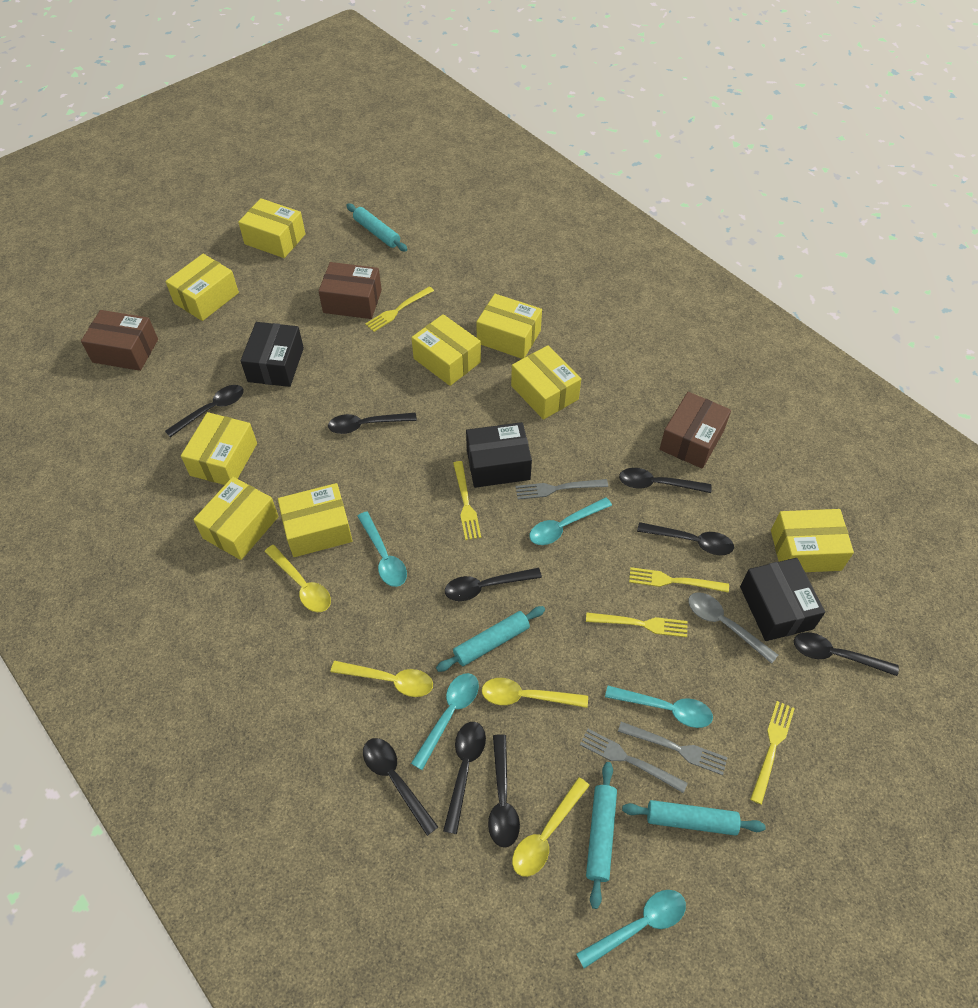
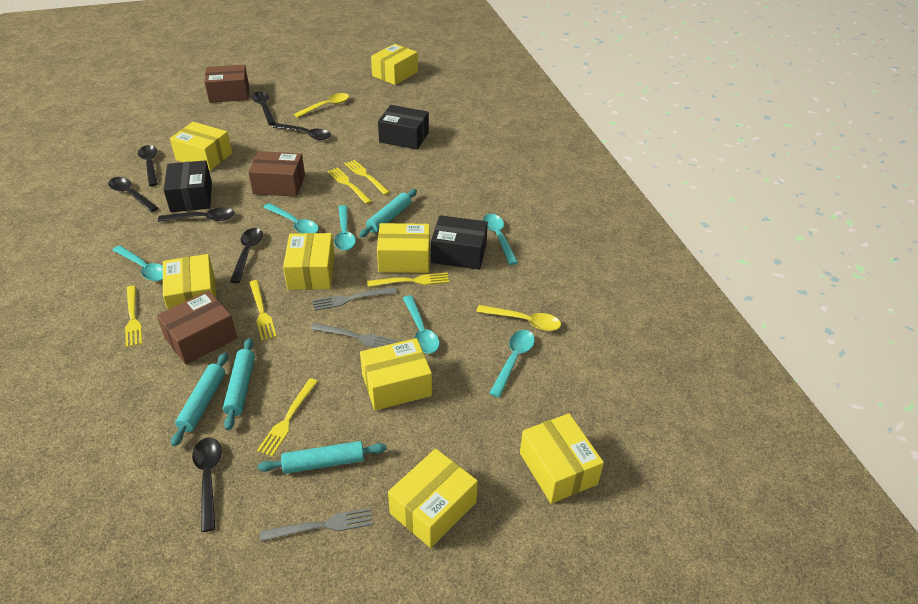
black spoon: [165,385,244,437] [328,413,417,434] [363,738,438,836] [443,722,486,834] [445,568,542,601] [488,734,520,848] [619,468,712,493] [637,522,734,555] [794,632,899,676] = 9 -> [108,177,158,212] [138,145,158,186] [158,207,235,222] [192,438,222,532] [230,228,263,283] [252,91,276,125] [273,123,331,140] = 7
grey spoon: [688,592,778,664] = 1 -> none = 0
turquoise spoon: [357,511,407,587] [411,673,479,770] [529,497,612,545] [576,890,686,969] [605,686,713,728] = 5 -> [112,245,163,281] [263,203,319,233] [334,205,356,251] [403,295,440,354] [483,214,518,265] [489,330,535,398] = 6
yellow box: [165,254,239,321] [181,412,257,485] [193,477,279,560] [238,198,305,258] [278,483,353,557] [411,314,481,386] [476,294,542,359] [511,345,581,420] [771,509,854,572] = 9 -> [163,254,217,309] [170,122,232,171] [283,233,335,290] [360,338,432,410] [371,44,418,85] [377,223,430,273] [388,449,478,548] [520,413,604,504] = 8
yellow fork: [365,286,434,332] [453,461,481,540] [586,612,687,637] [629,567,729,593] [750,701,795,805] = 5 -> [125,285,142,348] [249,280,277,341] [257,378,318,457] [327,167,372,204] [345,160,390,195] [367,273,449,287] = 6
yellow spoon: [264,545,331,612] [331,661,433,697] [482,678,588,708] [512,777,590,877] = 4 -> [294,93,349,118] [476,305,561,331] = 2

